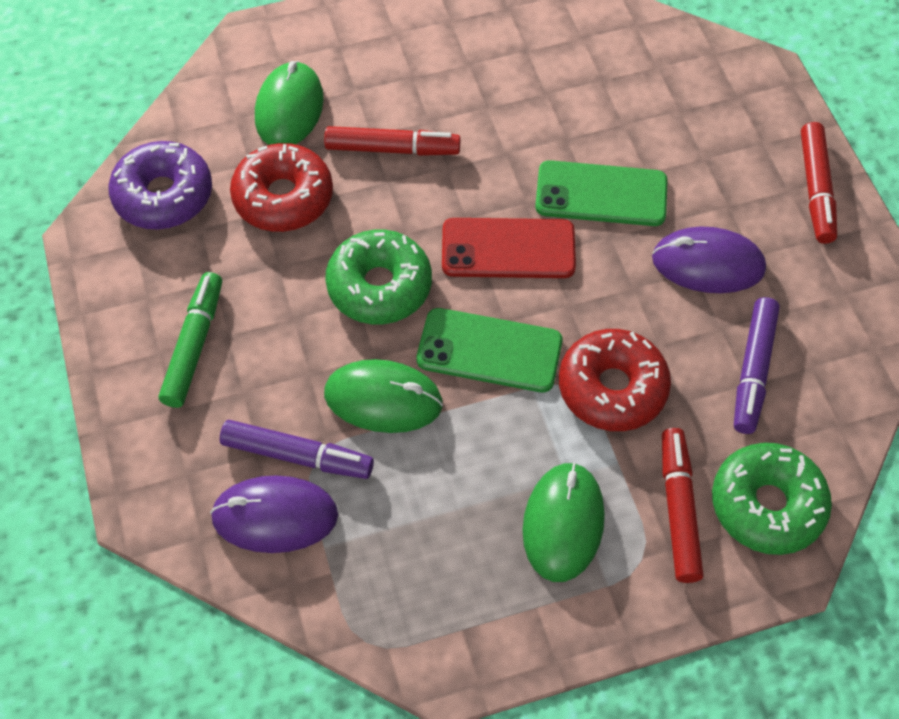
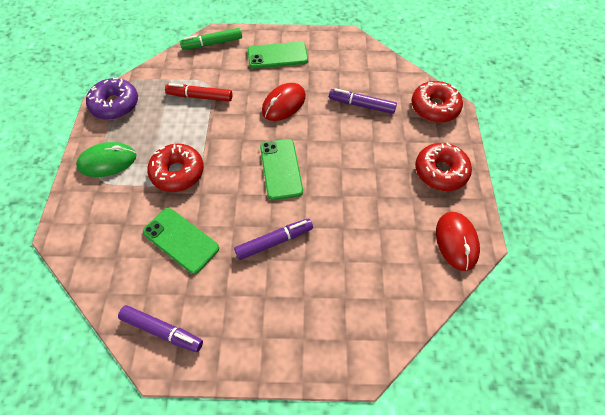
green donut: [325,230,432,324] [712,443,832,555] = 2 -> none = 0
green mouse: [255,61,324,145] [324,359,443,433] [523,463,605,582] = 3 -> [76,142,137,177] = 1
green phone: [416,308,562,392] [535,160,668,226] = 2 -> [143,208,219,274] [248,42,308,69] [260,139,303,200] = 3
purple marker: [220,420,374,479] [734,297,780,434] = 2 -> [118,305,203,352] [234,219,313,260] [329,88,397,114] = 3
purple mouse: [210,475,338,553] [652,226,766,293] = 2 -> none = 0
red donut: [230,143,333,232] [559,329,671,431] = 2 -> [147,144,204,192] [411,81,463,123] [415,143,472,191] = 3
red marker: [324,126,461,156] [662,428,704,583] [801,122,837,244] = 3 -> [165,83,232,102] = 1
red mouse: none = 0 -> [262,83,306,121] [436,212,480,271] = 2
red phone: [442,218,576,278] = 1 -> none = 0

